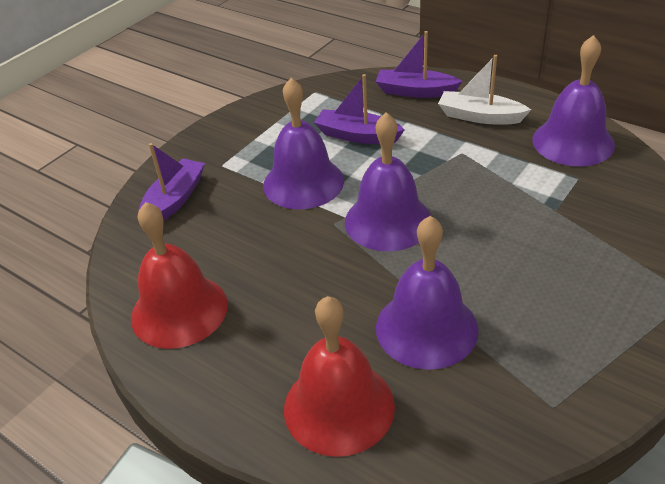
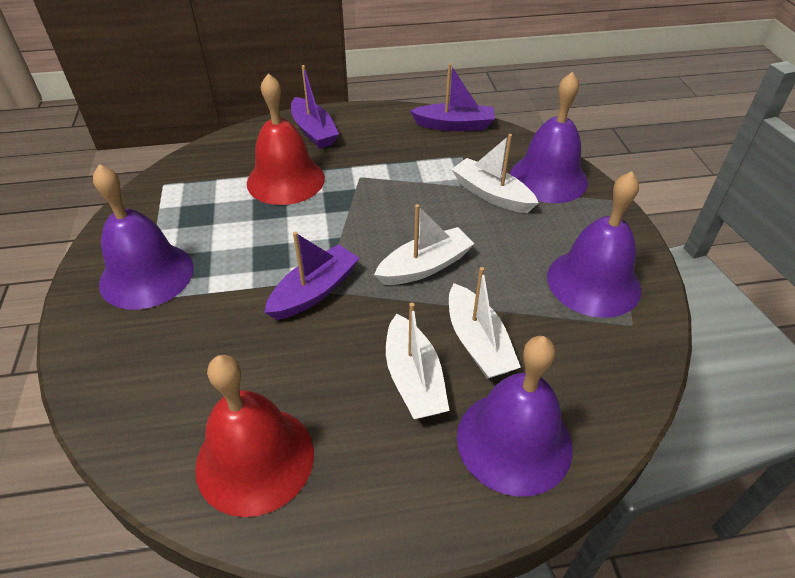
white boat: [438,55,531,124] = 1 -> [374,204,475,285] [386,303,449,419] [449,267,521,379] [452,134,538,213] = 4

